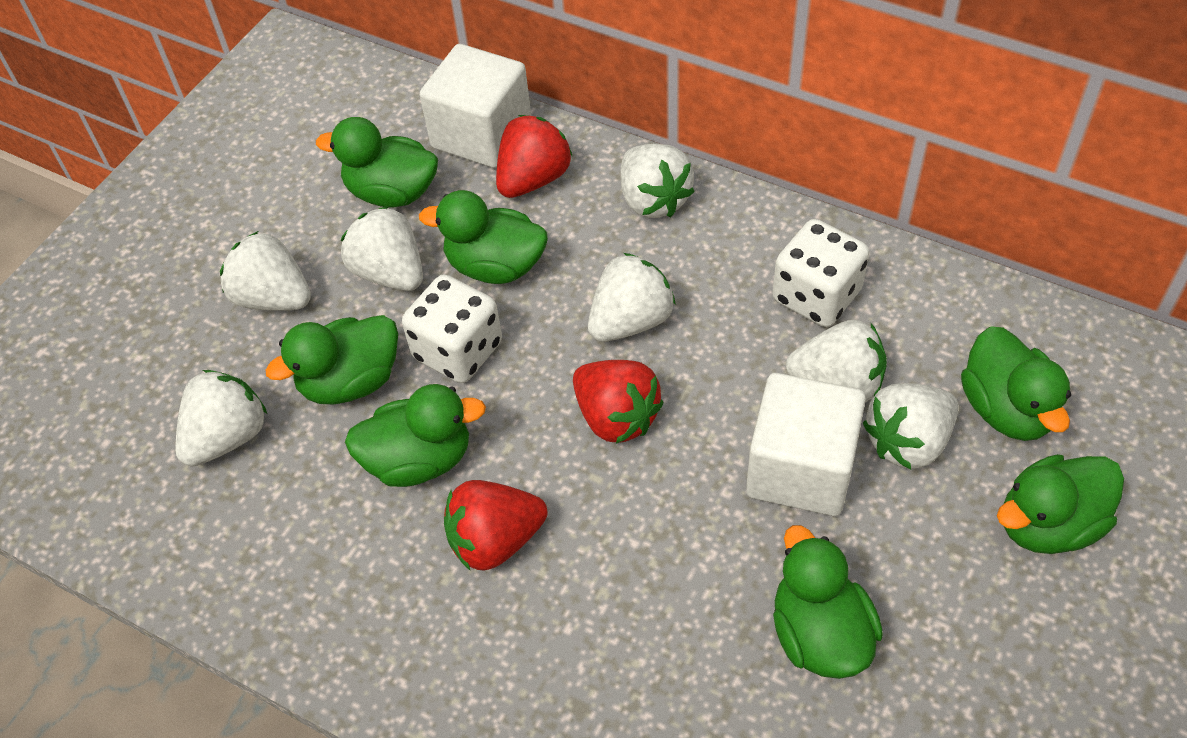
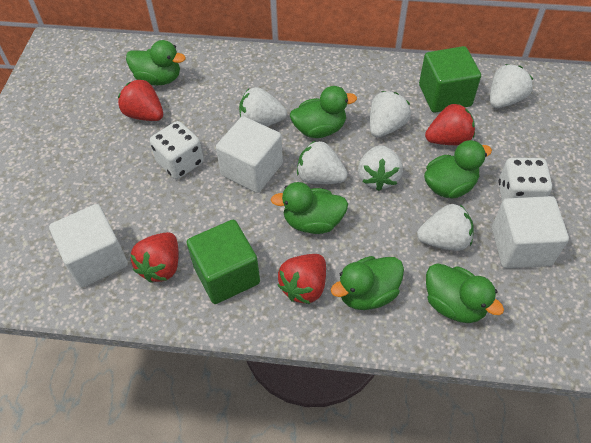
green cube: none = 0 -> [187,220,260,304] [419,46,481,113] = 2
green duck: [266,315,398,404] [316,117,438,208] [345,384,486,487] [419,190,548,284] [773,525,883,679] [961,326,1071,441] [997,454,1124,554] = 7 -> [126,40,186,85] [271,182,348,234] [290,86,357,138] [331,256,404,310] [424,140,492,198] [426,263,504,323] = 6
red strawberry: [444,480,547,571] [496,115,572,198] [573,360,664,443] = 3 -> [118,79,163,121] [131,232,179,282] [278,254,326,304] [425,103,475,145] = 4
white cube: [420,44,531,168] [746,373,866,516] = 2 -> [49,204,128,287] [216,116,283,193] [492,196,569,268] = 3
white strawberry: [176,370,267,466] [220,231,311,311] [341,206,423,291] [588,253,676,342] [621,144,695,218] [786,320,887,403] [863,383,959,470] = 7 -> [239,87,287,126] [297,140,348,184] [358,145,403,191] [370,91,411,137] [417,204,473,251] [490,64,533,108] = 6

